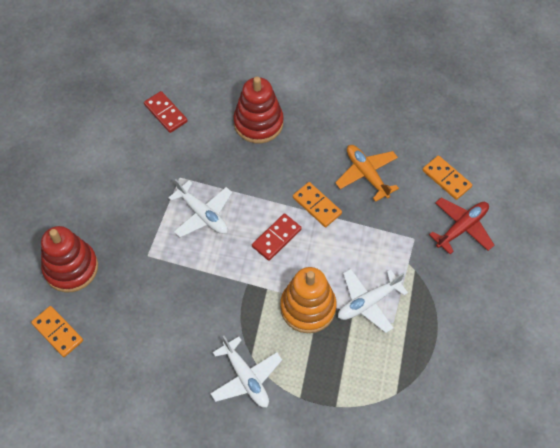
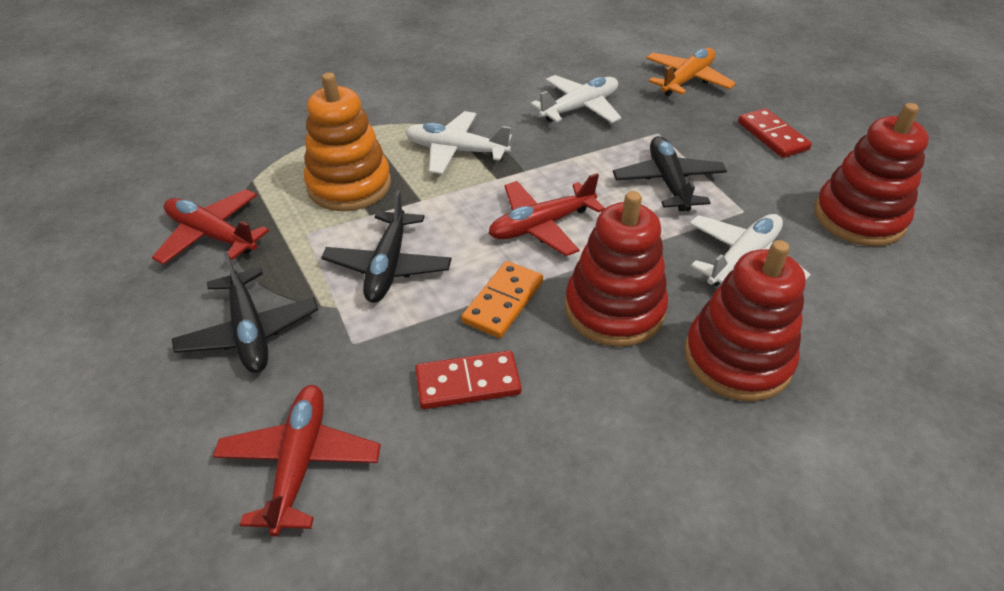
black plane: none = 0 -> [172,251,318,373] [321,190,452,303] [613,136,727,211] = 3
orange domino: [31,306,83,357] [293,182,342,227] [423,155,472,200] = 3 -> [461,261,543,338] = 1
red plane: [429,197,494,254] = 1 -> [152,189,269,265] [213,385,381,536] [488,173,605,256] = 3
red stacking toy: [41,226,98,292] [233,77,284,143] = 2 -> [565,191,668,347] [684,240,806,401] [815,103,929,246] = 3

